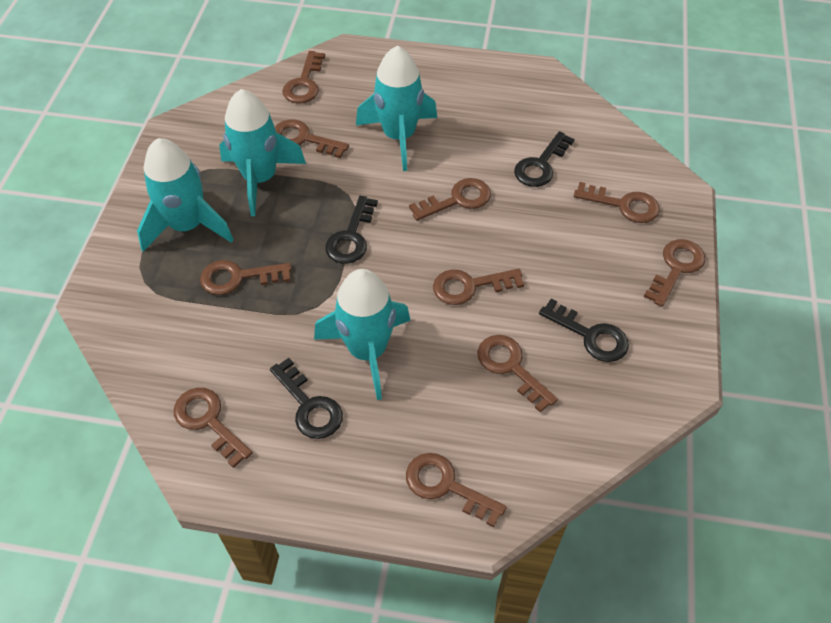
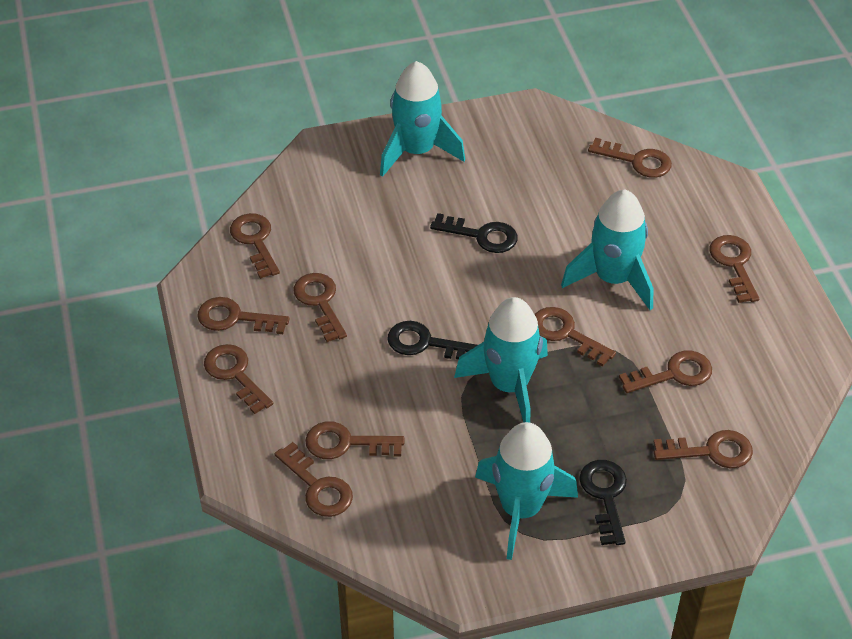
black key: [270,358,343,439] [325,196,378,264] [514,131,575,187] [539,299,629,362] = 4 -> [387,321,478,360] [430,213,518,253] [579,460,627,545] = 3
brown key: [174,388,253,468] [200,260,292,295] [275,119,349,158] [282,51,325,103] [406,453,506,527] [409,178,491,221] [433,269,524,305] [477,335,558,413] [574,182,660,223] [644,239,705,307] = 10 -> [197,297,290,334] [204,344,273,414] [230,213,280,279] [275,442,353,517] [293,273,347,342] [305,421,404,459] [534,307,616,367] [588,138,672,178] [619,350,712,393] [654,430,753,468] [710,235,759,303] = 11

